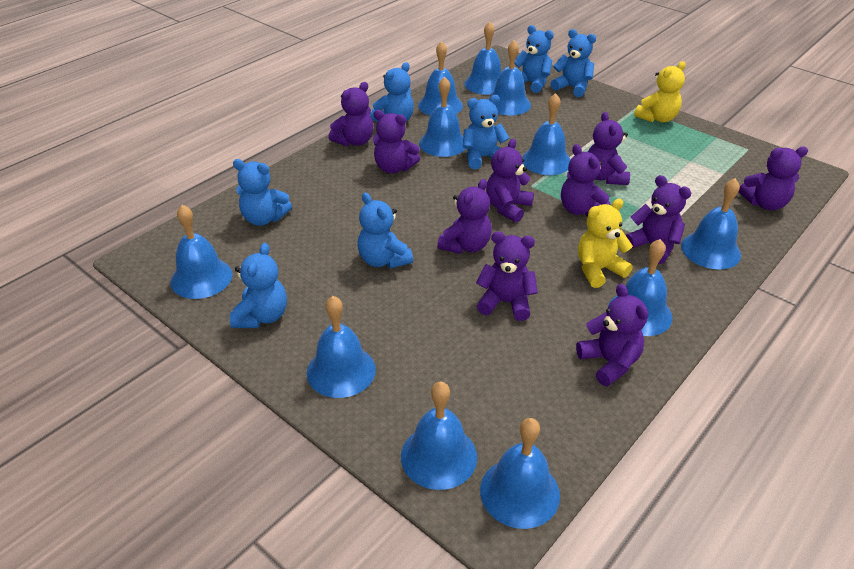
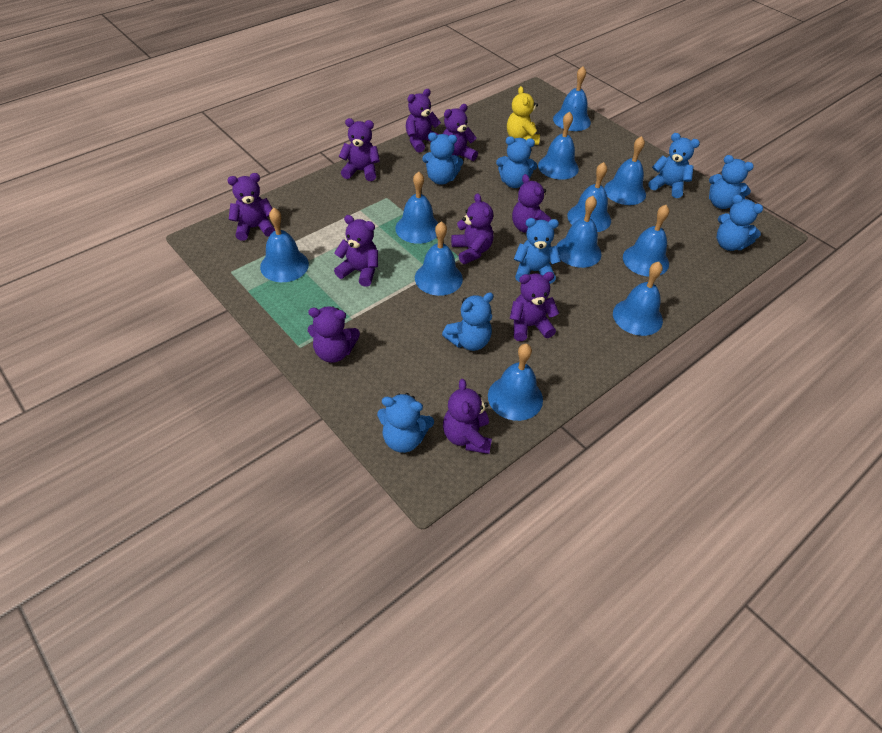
blue teddy bear: [230,243,287,328] [233,159,292,226] [357,193,413,268] [370,62,414,122] [463,95,509,169] [515,25,554,93] [551,29,596,97] = 7 -> [377,393,434,453] [422,132,463,185] [442,292,494,351] [496,136,537,188] [514,218,561,284] [649,133,700,198] [709,155,754,209] [717,195,763,251] = 8
yellow teddy bear: [578,199,633,288] [634,61,685,122] = 2 -> [507,86,540,145] = 1

